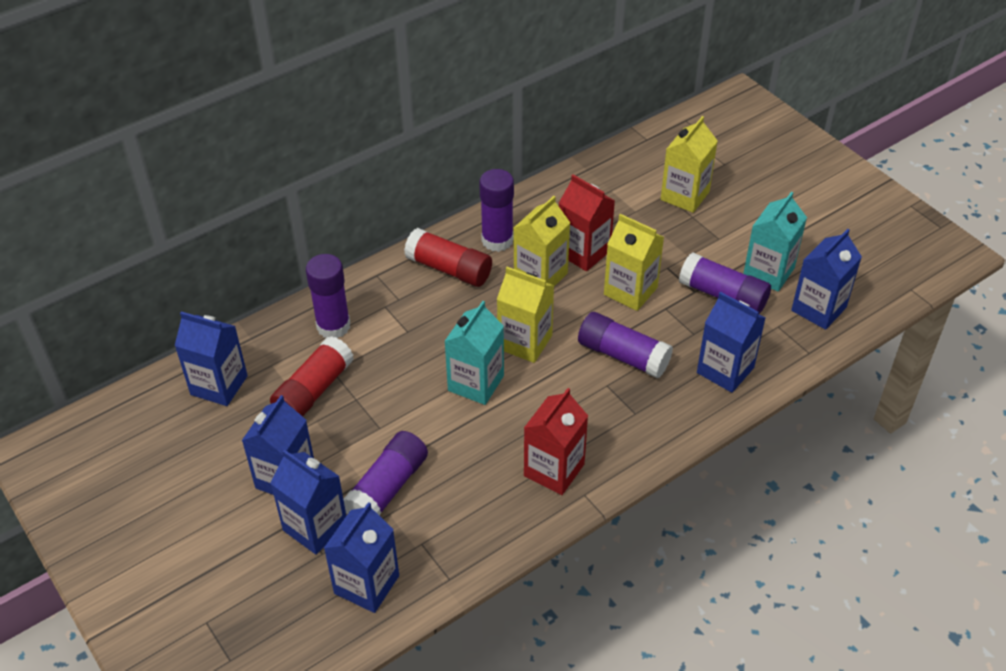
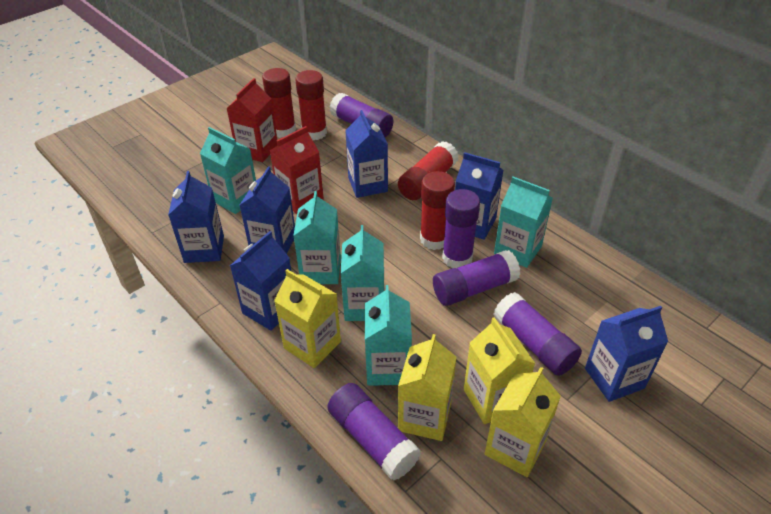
red glue stick: [270,336,354,416] [404,228,492,287] = 2 -> [262,68,296,138] [295,70,327,140] [398,141,459,200] [420,171,455,250] = 4
turquoise carton: [444,301,504,405] [743,192,807,292] = 2 -> [200,127,256,214] [293,191,341,284] [341,225,384,321] [365,285,412,386] [494,177,553,268] = 5

